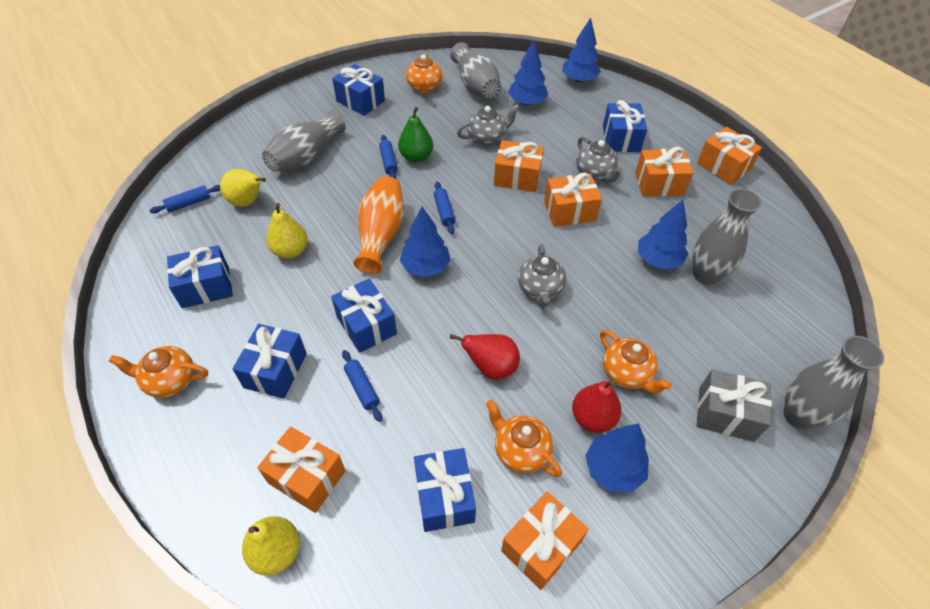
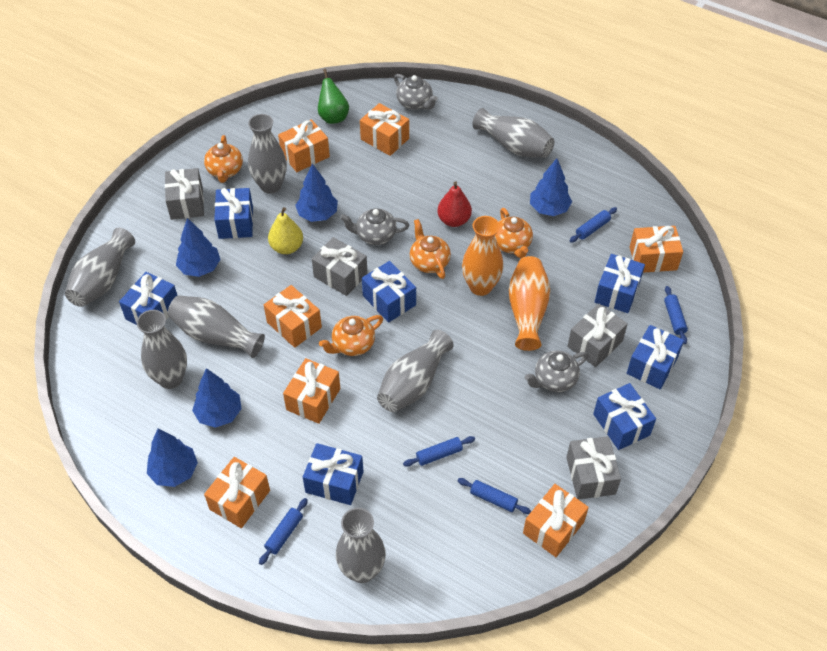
blue gift: [167,245,233,308] [233,324,307,399] [331,278,397,353] [332,64,385,116] [414,448,476,532] [603,100,647,152] = 6 -> [119,272,178,325] [214,188,253,239] [303,443,364,505] [362,261,416,323] [593,383,656,450] [595,254,645,313] [627,325,684,389] = 7
blue rolling pin: [149,185,220,213] [342,350,382,422] [379,135,398,179] [434,182,455,234] = 4 -> [259,498,308,565] [403,436,475,467] [458,478,531,514] [569,207,617,243] [664,286,688,344] = 5
grey gift: [697,369,772,442] = 1 -> [165,168,204,220] [312,237,368,296] [566,436,621,500] [567,304,628,367] = 4
grey vase: [262,110,346,172] [450,42,501,99] [692,188,762,285] [784,336,884,430] = 4 -> [65,228,135,307] [137,310,187,389] [168,295,265,358] [248,114,287,194] [336,508,386,583] [377,330,454,412] [473,108,554,158] = 7
orange gift: [257,426,345,513] [494,140,544,192] [501,491,589,590] [544,173,602,227] [635,147,693,197] [697,127,762,185] = 6 -> [204,457,270,528] [264,285,322,348] [278,119,330,172] [283,358,340,424] [360,103,409,156] [523,484,589,557] [630,226,683,273] = 7
orange vase: [353,176,404,274] = 1 -> [462,216,503,296] [509,256,550,351] = 2
red pear: [450,334,520,380] [572,380,622,433] = 2 -> [437,181,472,227] = 1
yellow pear: [220,169,266,207] [242,516,300,576] [266,203,308,259] = 3 -> [268,207,303,254] = 1

